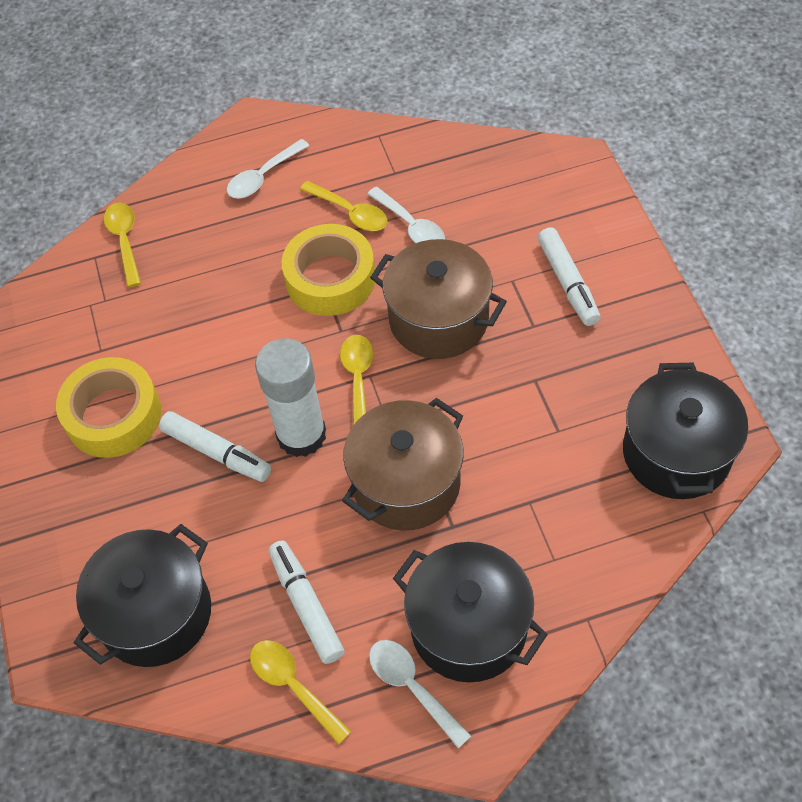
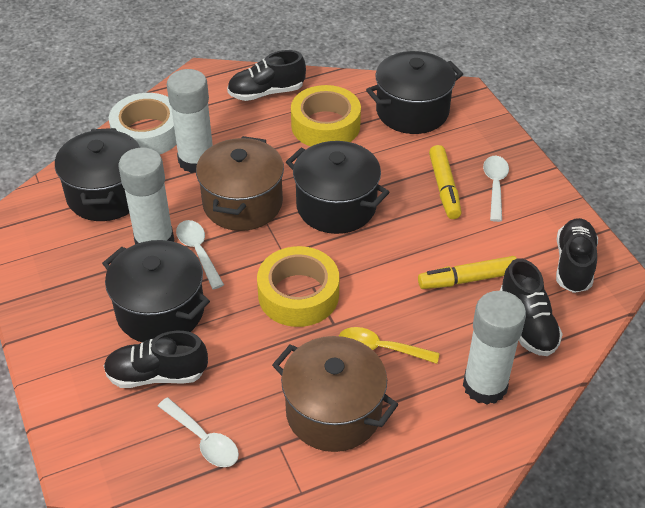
black pot: [74,524,211,667] [393,542,548,682] [623,363,748,499] = 3 -> [55,128,141,221] [102,240,210,342] [286,141,389,234] [366,51,463,134] = 4
black shoe: none = 0 -> [104,331,208,388] [227,50,306,101] [500,258,563,356] [556,218,598,293] = 4
white glue stick: [255,338,326,457] = 1 -> [118,147,174,244] [167,69,213,173] [463,291,526,405] = 3
white marker: [159,411,271,482] [268,540,345,664] [538,227,601,326] = 3 -> none = 0
white tape: none = 0 -> [109,93,177,155] = 1
yellow marker: none = 0 -> [418,256,517,289] [429,145,462,219] = 2
yellow spoon: [104,202,141,287] [250,640,352,745] [300,181,388,231] [340,335,373,425] = 4 -> [339,327,440,364] = 1

